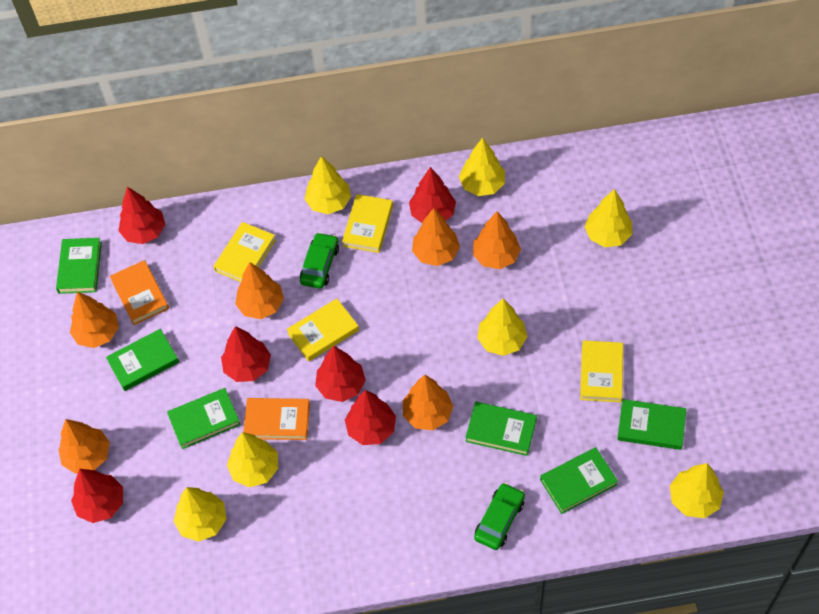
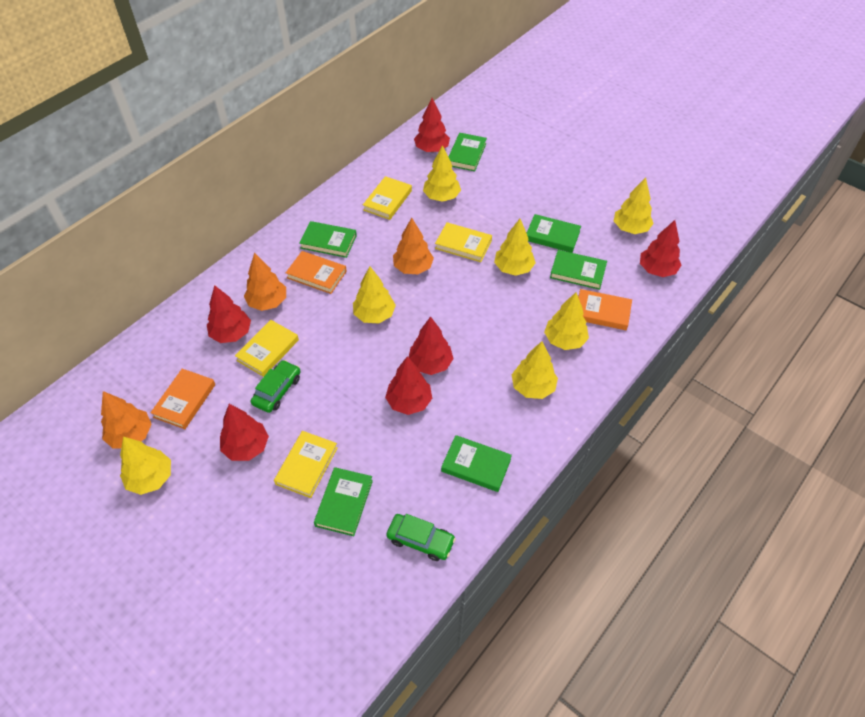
orange book: [110,260,169,325] [243,398,310,440] = 2 -> [150,369,215,429] [286,251,347,294] [578,289,632,330] = 3
orange tree: [58,419,110,474] [70,292,119,348] [235,262,284,319] [403,375,453,430] [412,208,460,266] [473,211,521,269] = 6 -> [101,391,152,449] [244,253,286,311] [393,218,434,274] = 3

